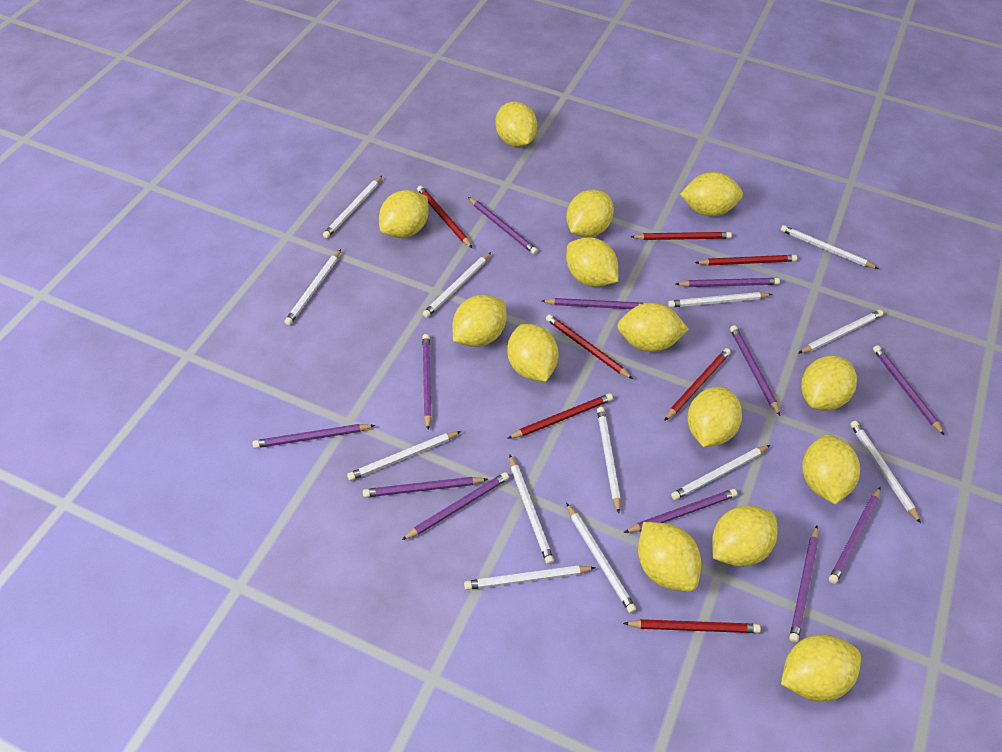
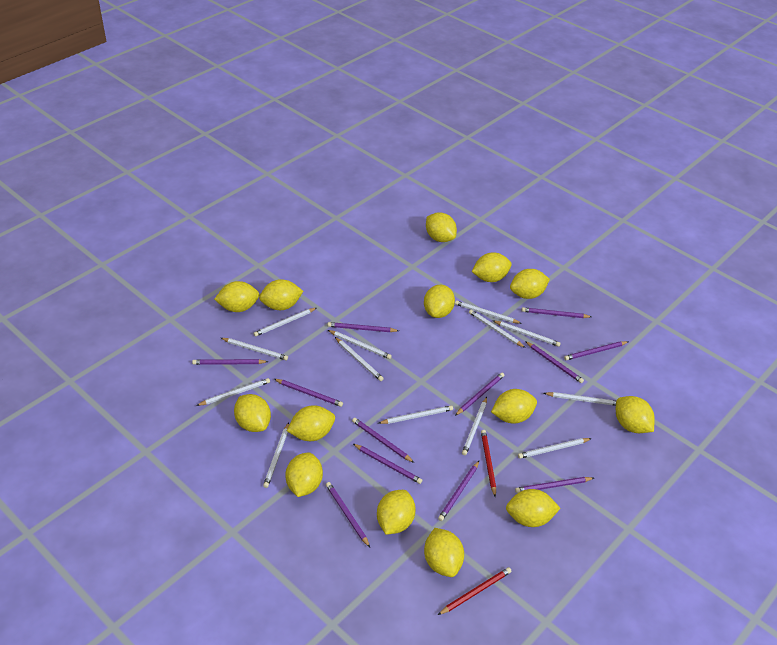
red pencil: [417,185,472,248] [507,393,613,439] [546,314,633,379] [623,619,761,633] [631,232,732,240] [664,348,731,421] [695,255,797,266] = 7 -> [438,567,512,615] [481,430,496,497] = 2

